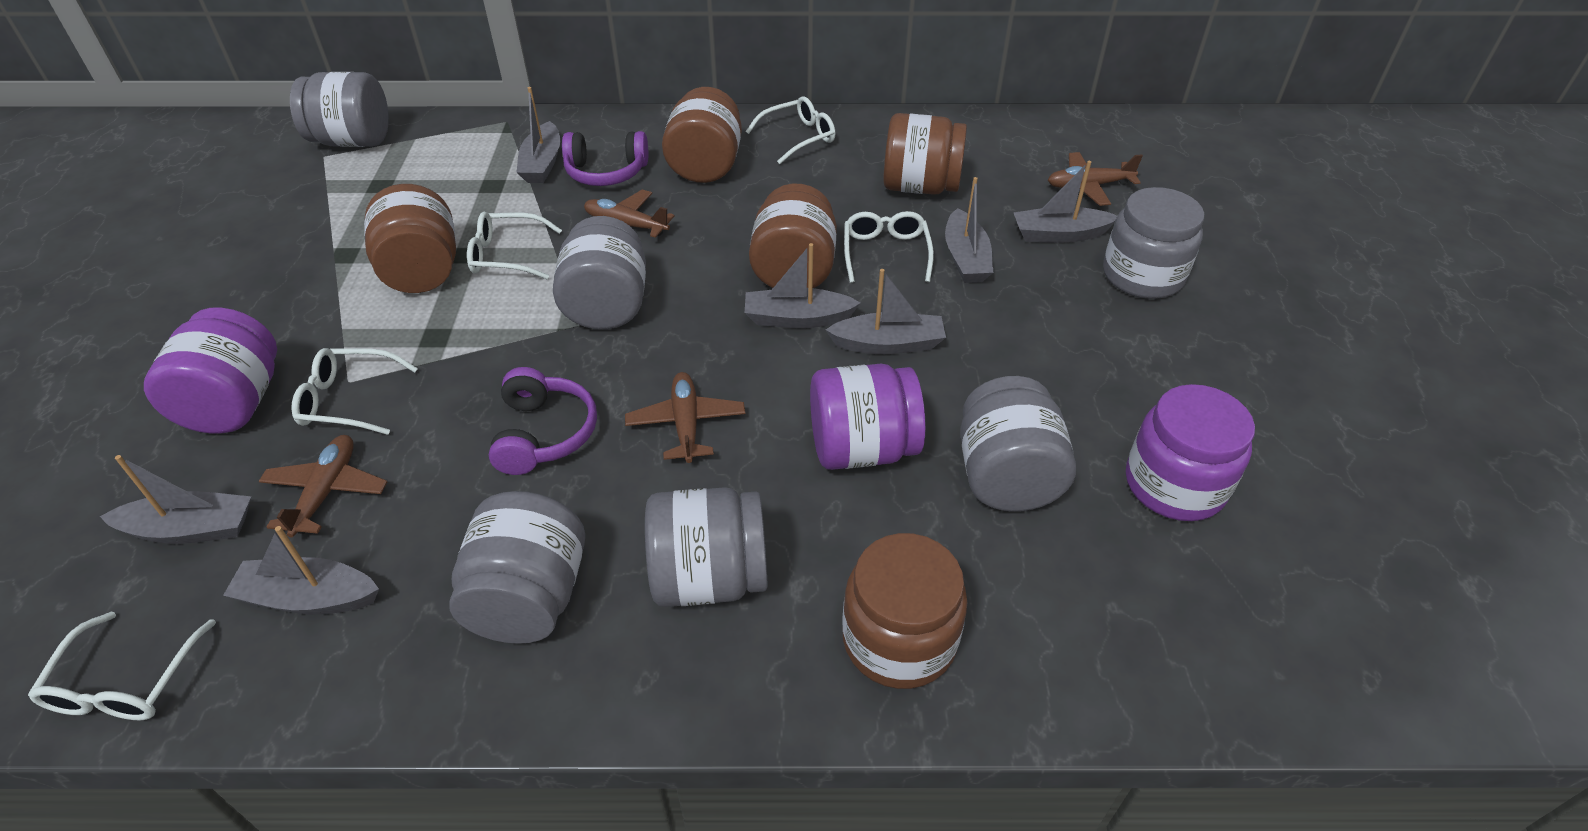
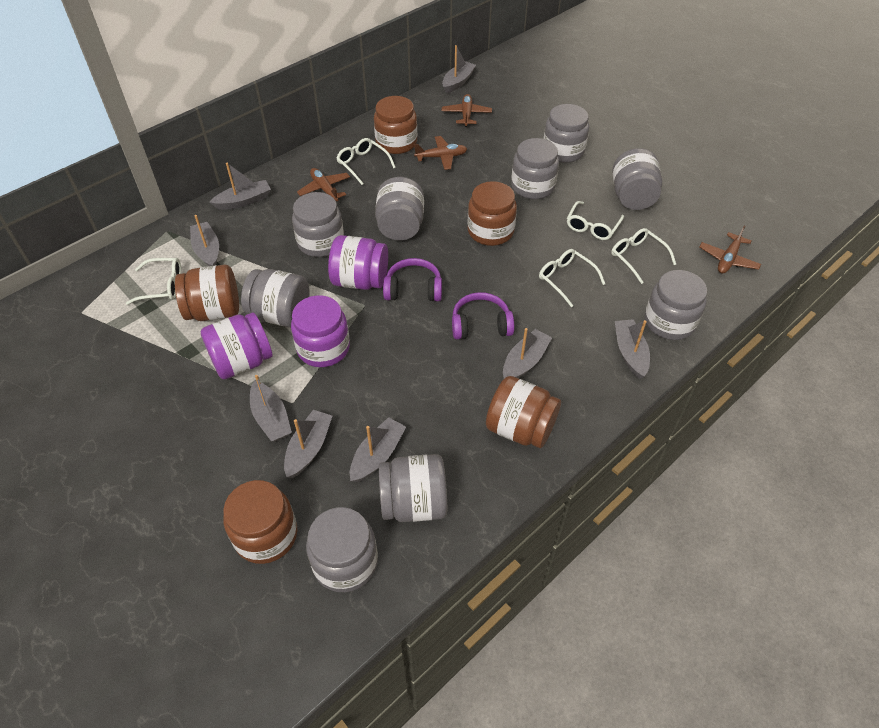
grey boat: [100,455,251,544] [223,526,379,614] [516,87,560,183] [745,243,860,328] [826,269,946,354] [945,177,993,283] [1013,161,1117,243] = 7 -> [190,215,219,266] [210,162,271,210] [250,375,292,442] [284,410,332,478] [350,417,406,482] [442,45,476,93] [503,328,552,378] [615,319,650,379] = 8
grey jar: [290,72,389,147] [449,491,585,644] [553,216,646,329] [645,487,767,607] [960,376,1076,512] [1103,187,1205,299] = 6 -> [241,269,310,327] [292,192,344,257] [306,507,378,592] [375,177,424,240] [379,454,447,522] [511,138,559,199] [543,104,589,163] [612,148,662,210] [645,270,707,340] = 9

